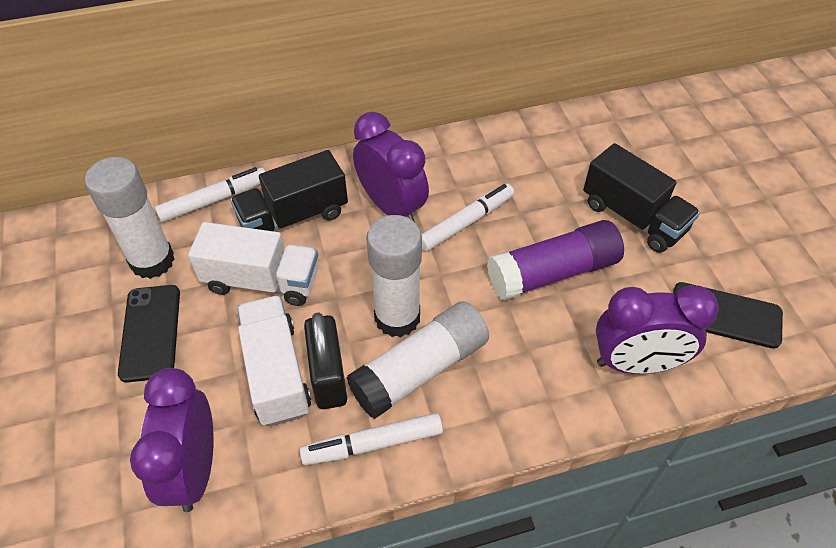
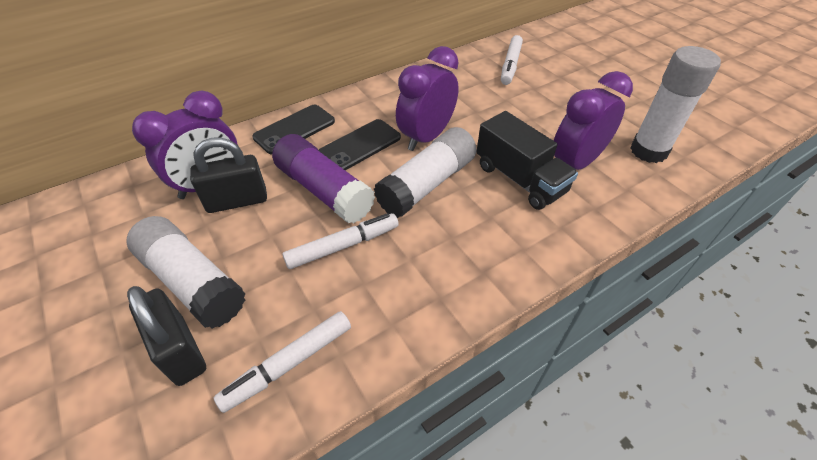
black padlock: [304,313,347,409] = 1 -> [127,286,206,386] [190,137,267,213] = 2
black truck: [230,150,348,231] [583,143,700,253] = 2 -> [477,111,578,210] = 1
white truck: [188,222,318,306] [237,295,311,426] = 2 -> none = 0

